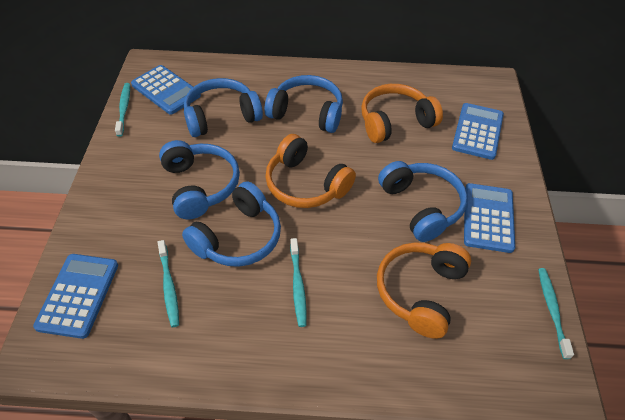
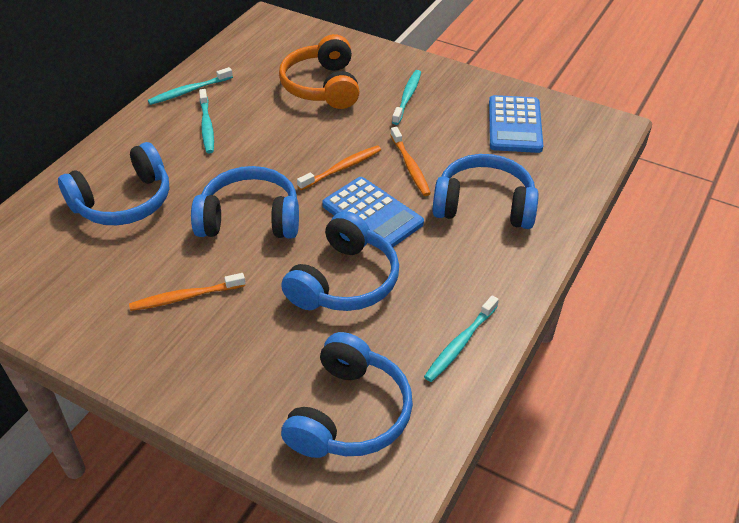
blue calculator: [33,254,118,339] [131,65,201,114] [452,103,504,160] [464,183,515,253] = 4 -> [322,177,424,247] [489,95,543,153] = 2
orange headphones: [265,134,356,208] [361,84,443,143] [377,242,471,339] = 3 -> [279,34,360,109] = 1
orange toothbrush: none = 0 -> [129,273,245,311] [297,145,381,190] [390,127,431,196] = 3

